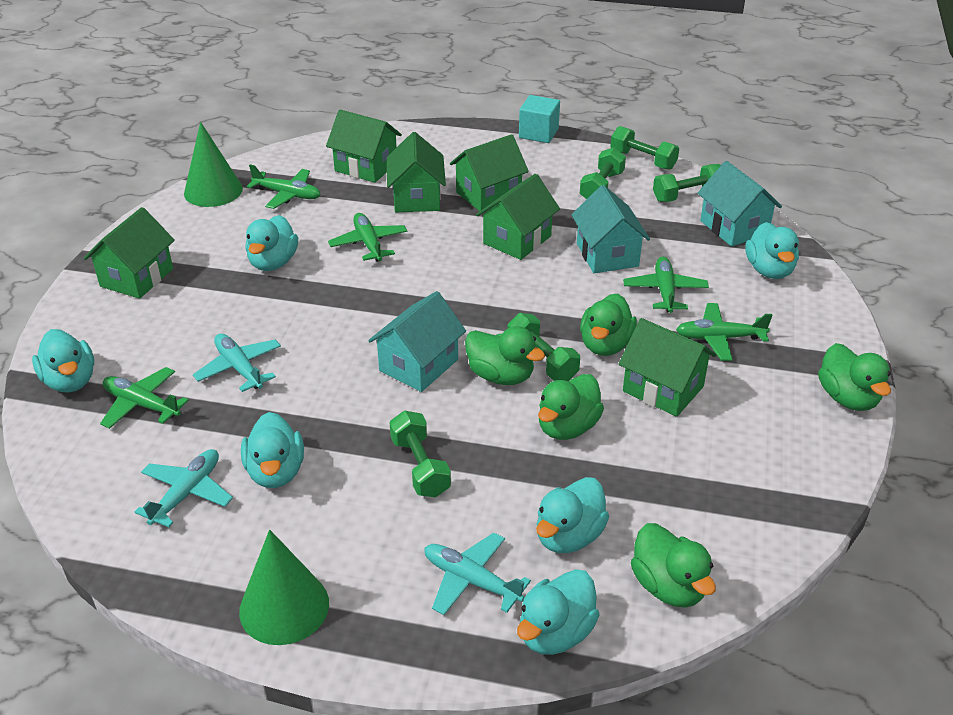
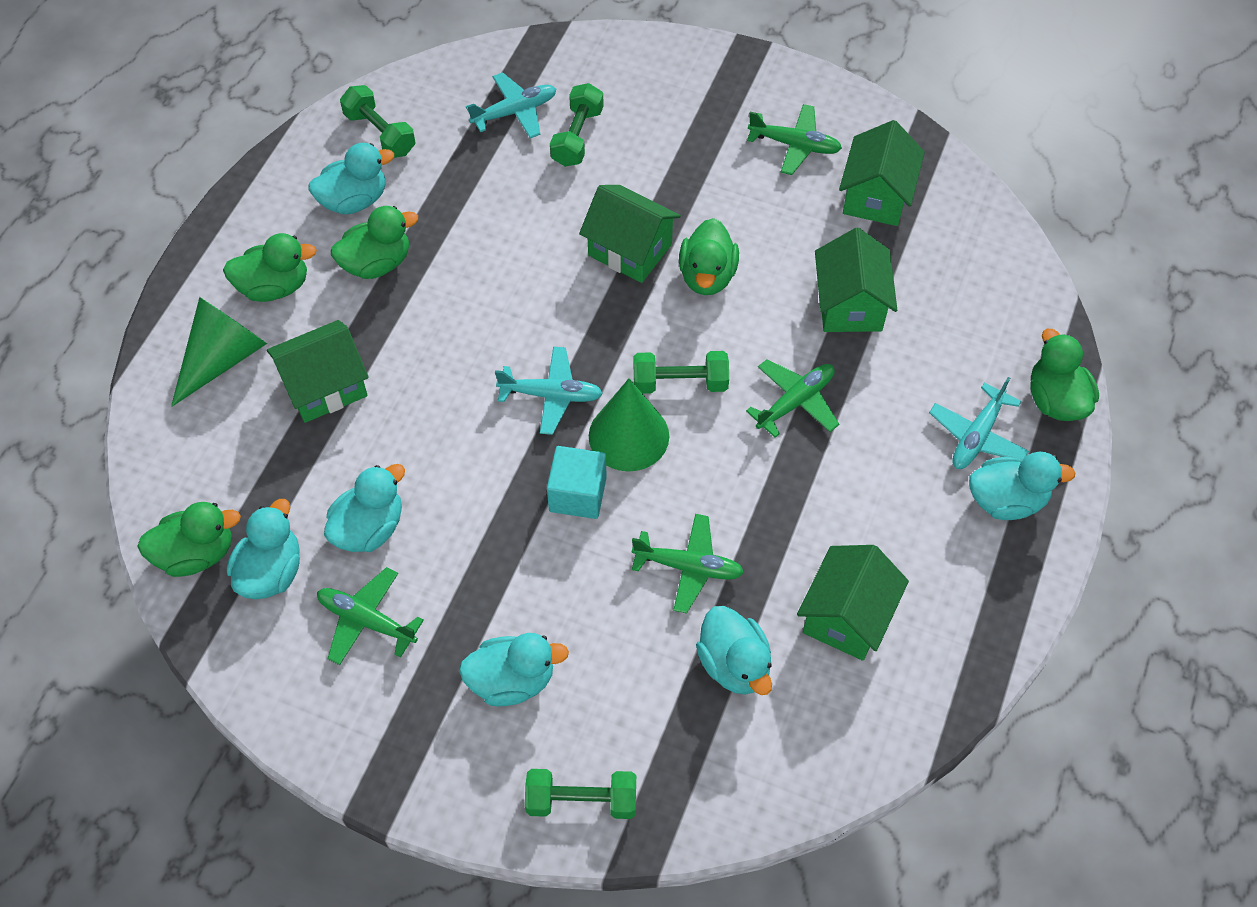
green dumbbell: [389,410,451,497] [508,313,580,381] [580,147,626,199] [610,126,679,170] [653,164,721,202] = 5 -> [340,85,415,158] [525,769,636,819] [550,83,604,167] [634,351,729,394] = 4
green house: [84,207,175,299] [326,110,402,183] [387,132,446,212] [450,134,529,211] [476,174,560,260] [619,318,717,417] = 6 -> [267,320,369,423] [579,185,681,283] [797,545,909,661] [815,228,897,332] [839,120,925,226] = 5
green plane: [100,367,189,429] [247,164,321,209] [328,213,407,262] [623,256,709,313] [676,303,773,361] = 5 -> [317,567,424,665] [632,514,744,614] [746,359,839,438] [747,104,842,175] = 4
turquoise house: [368,291,466,392] [571,185,650,273] [698,161,782,247] = 3 -> none = 0

